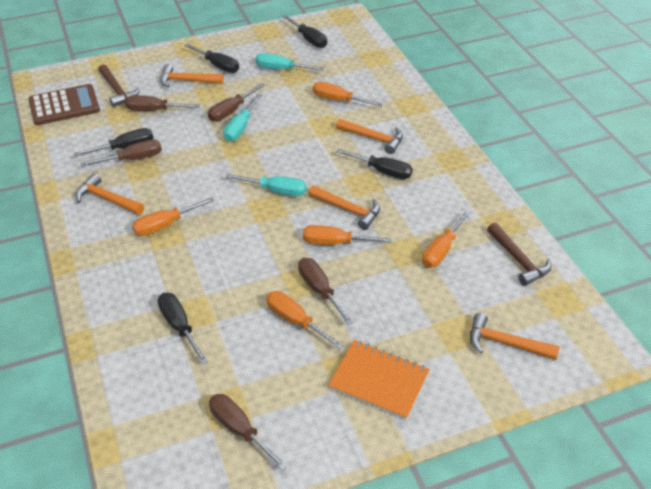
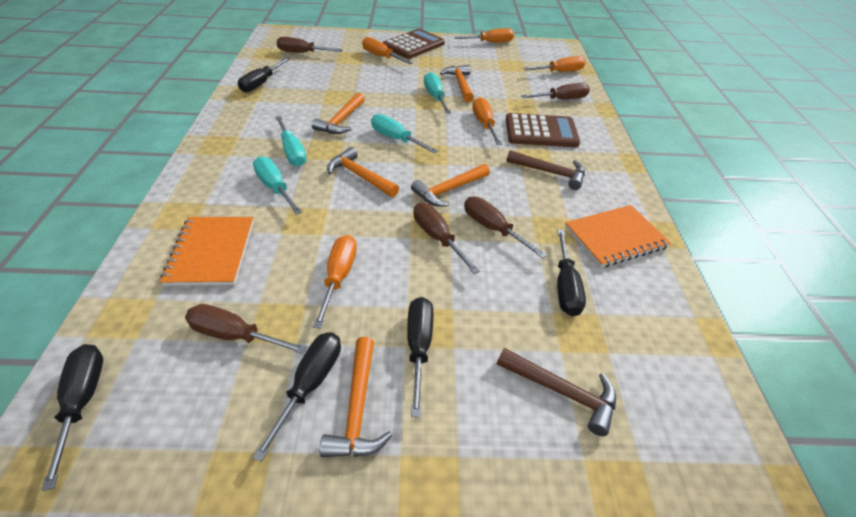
brown calculator: [29,84,100,125] = 1 -> [382,29,445,59] [506,113,580,147] = 2
orange notebook: [328,340,430,420] = 1 -> [160,217,253,286] [565,205,671,268] = 2
turquoise screwdriver: [223,94,262,142] [225,174,306,196] [256,53,325,71] = 3 -> [253,156,302,215] [275,116,307,166] [371,114,439,153] [424,72,451,114] = 4

